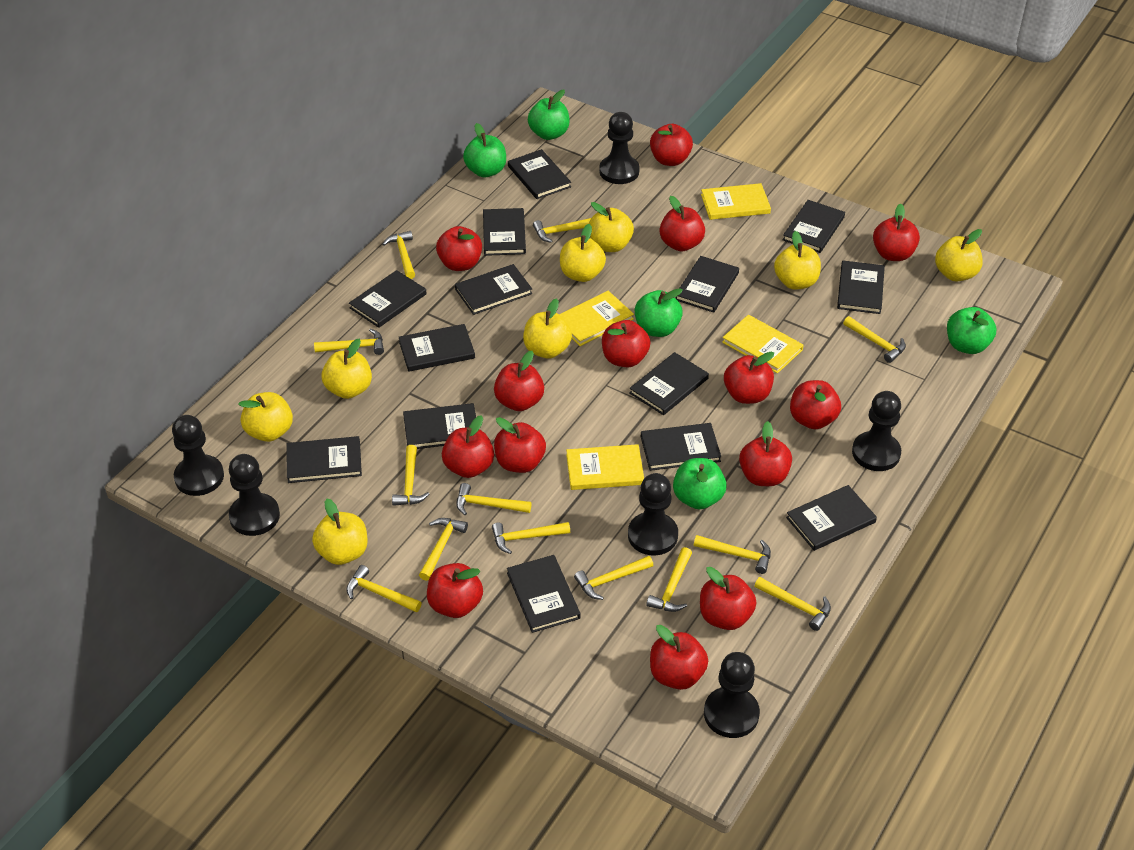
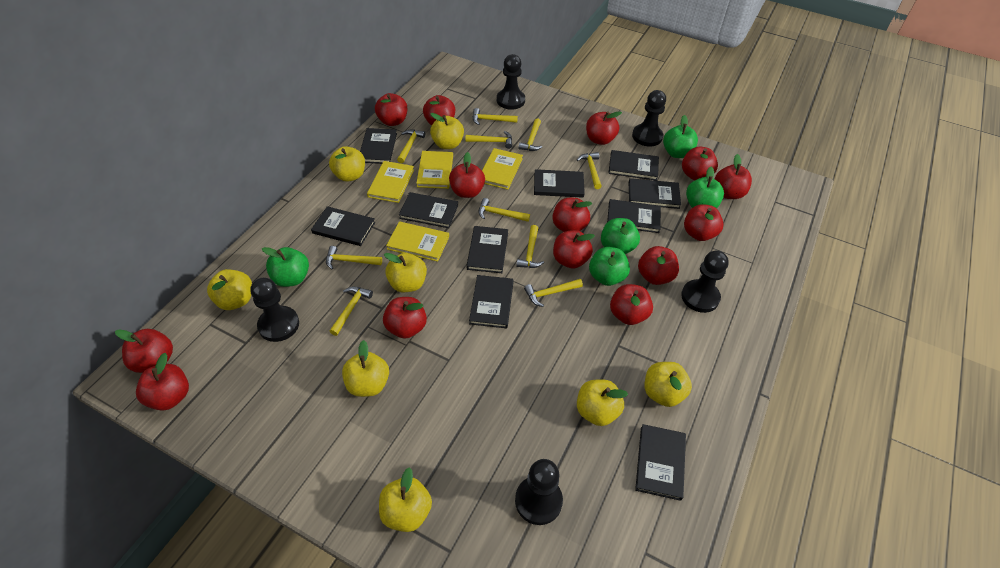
black book: [286,436,362,483] [349,270,427,328] [399,324,475,372] [403,403,476,449] [455,264,532,315] [483,208,526,256] [507,555,581,633] [508,149,571,199] [629,352,709,415] [641,423,721,471] [676,256,739,313] [783,200,845,253] [786,485,877,551] [837,261,885,314] = 14 -> [311,206,375,246] [360,128,397,164] [399,192,458,228] [467,226,508,273] [469,275,514,328] [534,169,585,198] [607,199,661,233] [608,150,659,181] [629,178,681,209] [635,424,686,501] = 10
black pawn: [172,415,224,496] [229,454,280,536] [599,112,640,184] [628,473,678,556] [704,652,760,738] [852,391,901,471] = 6 -> [250,278,299,342] [497,54,525,110] [515,459,563,525] [632,90,666,147] [681,250,729,313] = 5
yellow hammer: [314,329,384,355] [346,565,422,612] [382,231,415,279] [392,445,429,506] [419,518,468,581] [456,483,531,515] [492,522,570,554] [533,218,591,243] [574,556,653,600] [646,547,692,612] [694,535,771,574] [755,577,831,631] [843,316,906,363] = 13 -> [326,246,382,269] [329,287,373,336] [397,130,425,163] [465,131,512,149] [473,108,518,125] [478,198,530,222] [516,225,544,268] [518,119,542,151] [524,279,583,307] [577,152,602,189] = 10

